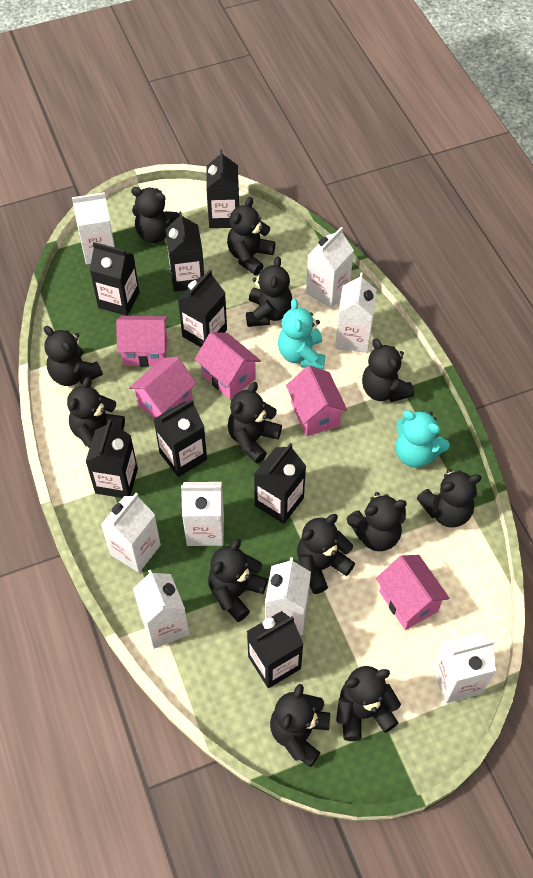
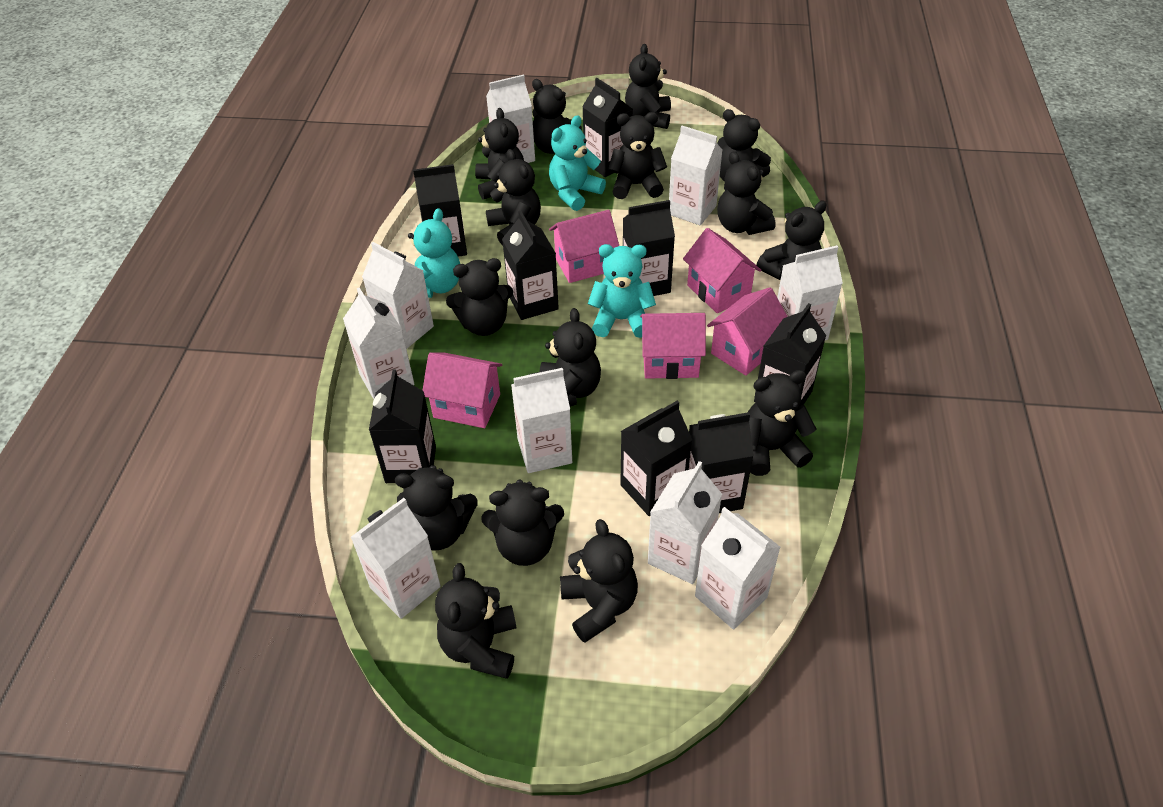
black teddy bear: [44,326,103,386] [67,377,125,448] [131,187,180,243] [208,539,268,622] [227,197,275,275] [228,382,282,464] [246,256,292,327] [270,684,330,767] [297,514,355,594] [336,666,401,741] [347,492,407,551] [362,339,414,402] [417,469,482,528] = 13 -> [395,465,478,551] [435,563,517,679] [446,258,513,336] [475,108,524,199] [481,480,564,566] [486,149,541,245] [532,79,582,154] [539,308,601,407] [560,519,638,643] [608,112,667,199] [625,44,671,129] [717,152,775,235] [718,109,771,182] [748,370,816,476] [757,201,827,280] = 15
turquoise teddy bear: [278,299,325,369] [396,410,450,468] = 2 -> [408,208,460,298] [549,115,606,211] [588,244,656,338] = 3
white carton: [72,192,115,264] [101,493,161,573] [133,570,189,649] [181,482,224,546] [265,557,311,635] [306,227,354,308] [335,272,377,353] [433,632,496,703] = 8 -> [343,287,414,399] [351,498,441,619] [362,242,434,349] [486,74,535,163] [511,368,572,473] [648,461,722,584] [669,126,722,225] [695,507,781,629] [777,245,843,340] = 9

